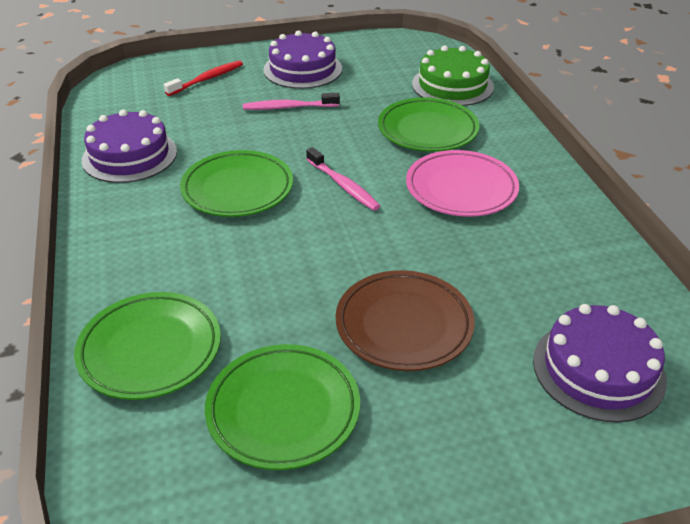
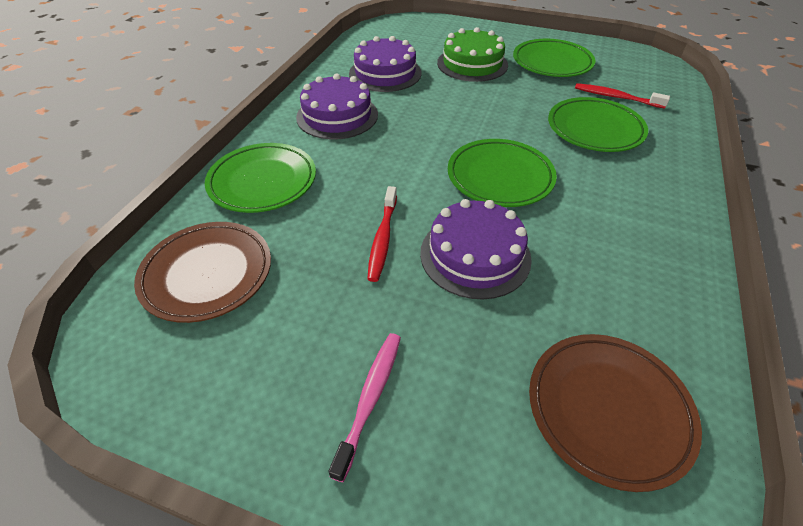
brown plate: [336,270,475,371] = 1 -> [134,222,271,323] [529,334,702,492] = 2
pink plate: [406,150,519,217] = 1 -> none = 0
pink toothbrush: [243,93,340,110] [306,147,380,211] = 2 -> [328,333,401,482] = 1
red toothbrush: [164,60,243,96] = 1 -> [367,186,397,282] [575,83,670,109] = 2

